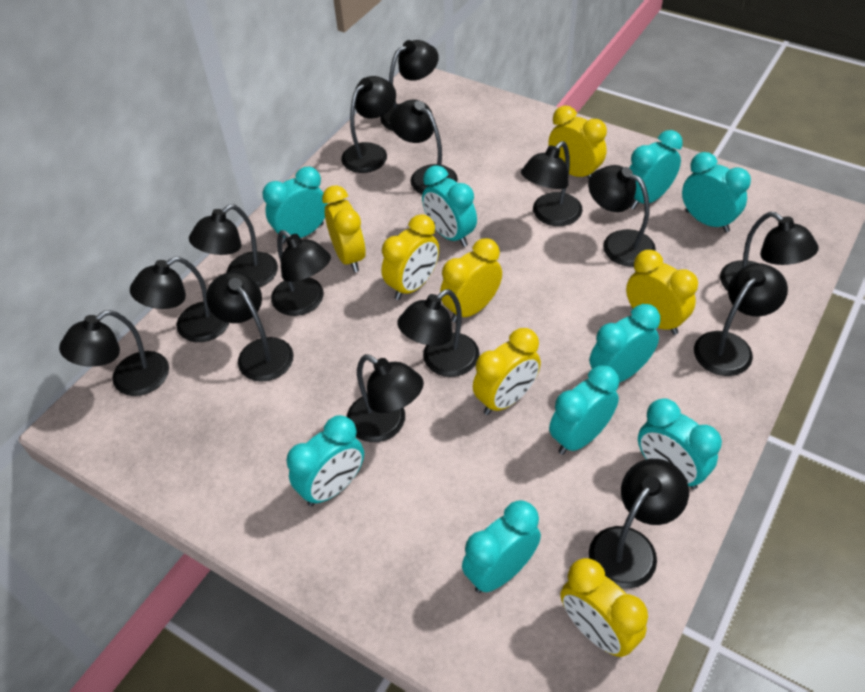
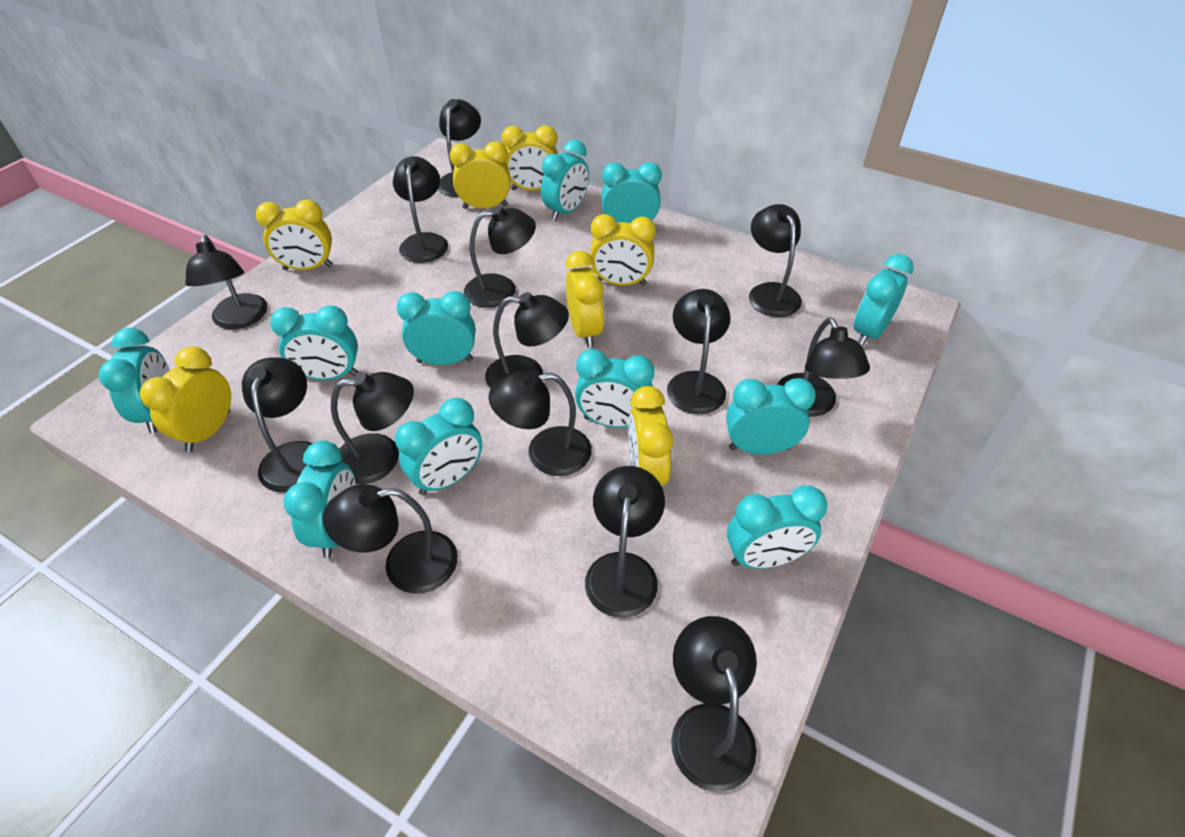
black lamp: [59,310,169,396] [130,257,229,342] [189,204,278,287] [206,272,293,382] [271,230,331,316] [341,76,396,173] [347,354,424,442] [381,40,439,131] [390,100,458,194] [397,289,479,377] [521,141,582,226] [588,165,656,267] [589,459,689,589] [694,263,788,376] [720,212,819,291] = 15 -> [185,235,268,329] [242,357,313,493] [323,484,458,594] [331,372,414,484] [393,156,448,263] [438,99,481,197] [464,206,536,308] [485,292,569,389] [489,370,592,476] [585,466,665,618] [667,289,731,414] [671,616,757,792] [749,204,802,317] [777,317,870,417] = 14
turquoise clock: [263,167,327,244] [287,415,364,506] [422,165,477,247] [462,500,541,593] [549,365,619,455] [589,304,660,383] [630,130,683,209] [638,398,722,490] [682,152,751,232] = 9 -> [98,328,170,433] [270,305,358,380] [284,441,356,558] [395,398,482,496] [397,291,475,365] [541,140,589,221] [575,349,654,428] [601,162,662,223] [726,378,816,455] [727,486,828,569] [854,254,914,346] = 11

